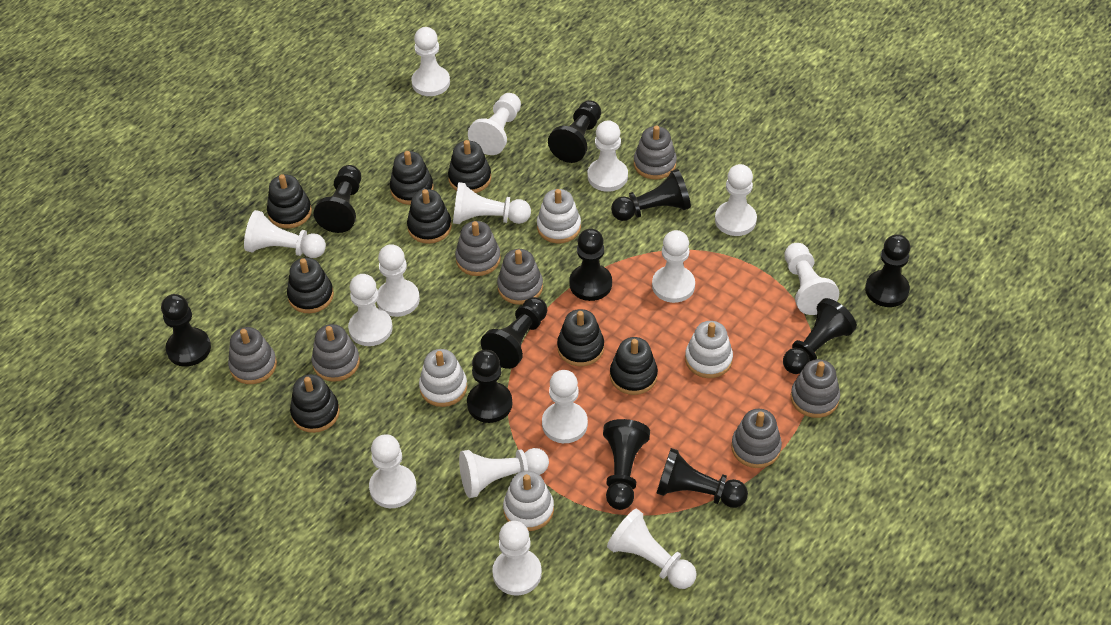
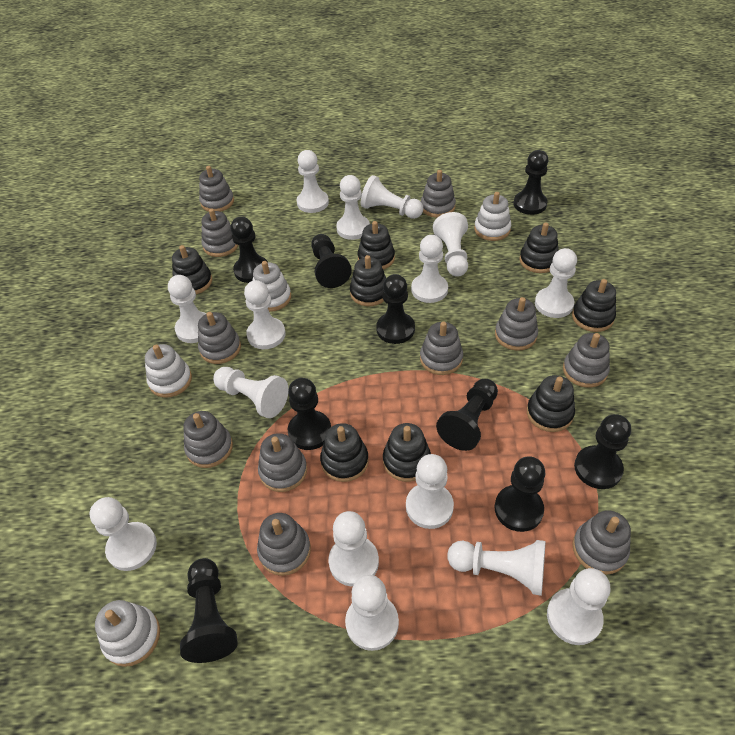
black pawn: [161,294,211,367] [314,165,361,233] [467,350,513,423] [481,297,547,369] [548,100,601,163] [569,229,612,301] [603,419,650,510] [611,169,691,221] [656,448,748,508] [783,298,857,374] [865,234,910,307] = 11 -> [180,558,238,663] [231,217,268,283] [288,378,331,450] [311,234,352,288] [376,274,415,344] [436,379,498,451] [495,456,545,532] [514,150,548,215] [574,414,631,489] = 9
grey stacking toy: [228,327,277,384] [312,324,360,382] [455,221,501,276] [497,249,543,305] [634,126,677,179] [731,409,782,468] [791,359,840,418] = 7 -> [183,411,233,468] [198,312,241,364] [199,166,234,212] [201,209,238,257] [257,513,311,576] [258,433,307,492] [420,322,463,375] [421,170,456,218] [495,297,538,351] [563,333,610,388] [573,511,631,575] = 11

